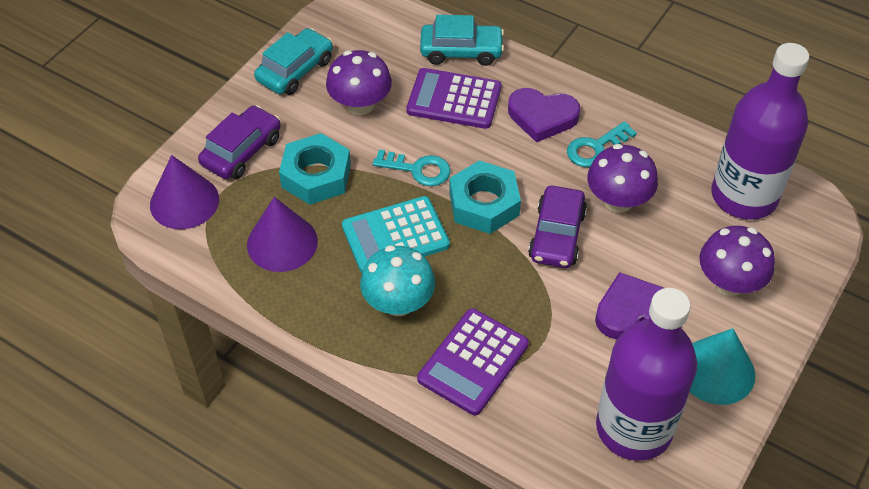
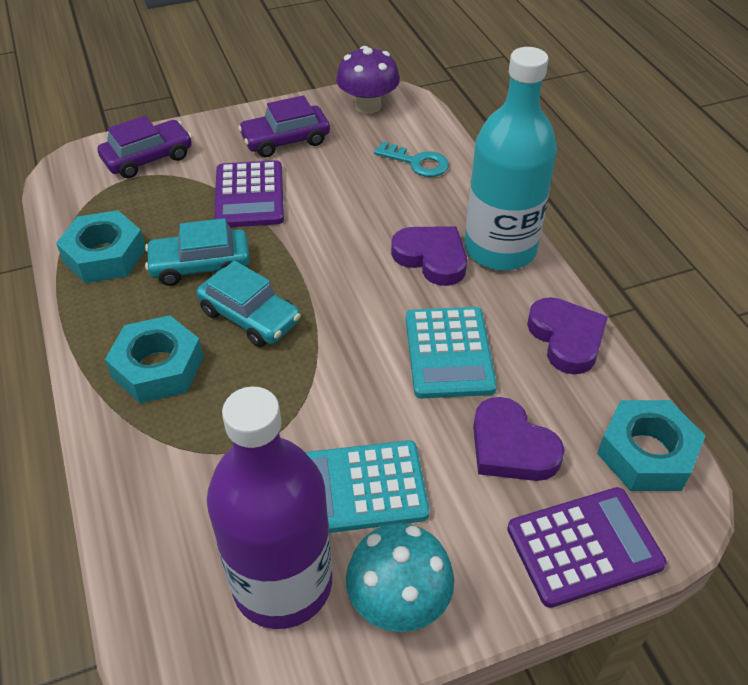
purple bottle: [596,288,697,461] [711,43,809,220] = 2 -> [207,386,332,629] = 1
purple cone: [150,155,219,229] [247,197,318,272] = 2 -> none = 0
purple heart: [508,88,580,142] [595,272,663,339] = 2 -> [391,226,467,286] [473,397,565,481] [527,297,608,374] = 3
purple mushroom: [326,50,392,115] [587,144,658,213] [700,226,775,296] = 3 -> [336,46,400,114] = 1
turquoise bottle: none = 0 -> [465,47,557,271] = 1
turquoise calculator: [342,196,450,273] = 1 -> [305,440,430,533] [406,307,497,398] = 2
turquoise cone: [690,328,755,405] = 1 -> none = 0
turquoise key: [373,149,450,186] [567,121,637,167] = 2 -> [374,141,449,177] = 1
turquoise nut: [279,133,351,205] [449,160,521,234] = 2 -> [56,210,145,283] [105,315,204,403] [597,400,706,491] = 3

